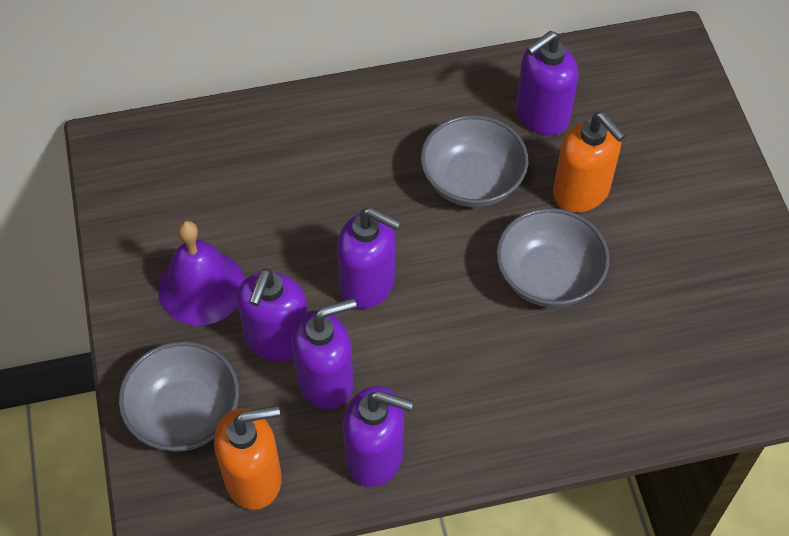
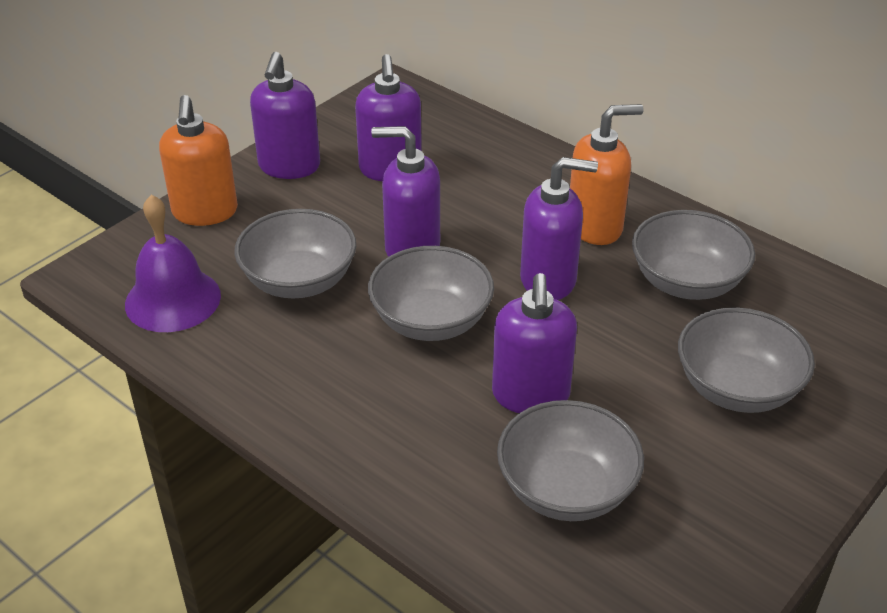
grey bowl: [118,341,239,451] [421,115,528,207] [496,208,610,308] = 3 -> [234,209,356,298] [368,246,494,341] [497,400,644,521] [632,210,755,300] [678,307,815,413] = 5

